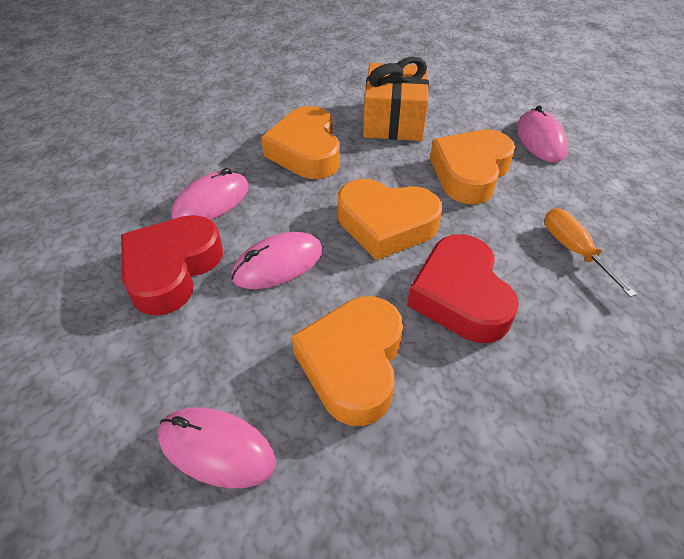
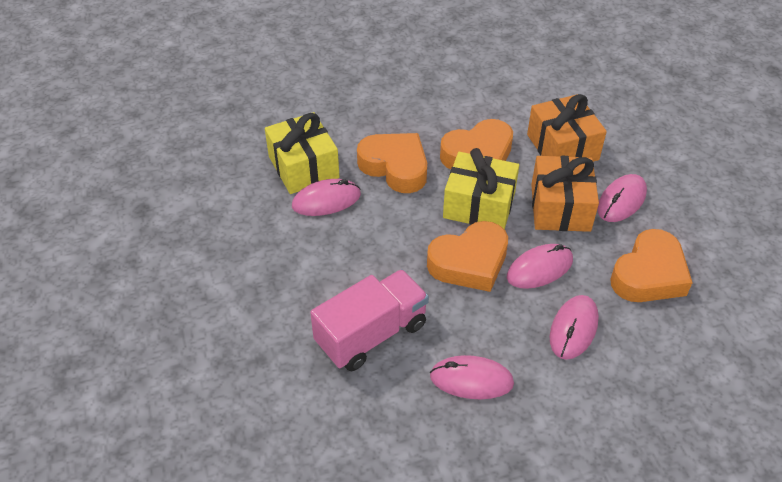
orange gift: [363,57,429,141] = 1 -> [527,94,607,162] [531,156,599,232] = 2
orange screwdriver: [545,208,637,297] = 1 -> none = 0
pink mouse: [158,407,276,488] [171,168,249,220] [231,232,323,289] [517,105,568,163] = 4 -> [292,179,361,216] [430,355,514,399] [507,244,573,289] [550,295,599,360] [597,174,647,222] = 5
pink truck: none = 0 -> [310,269,429,371] = 1
red heart: [121,215,223,316] [407,234,519,343] = 2 -> none = 0
yellow gift: none = 0 -> [265,112,340,194] [443,148,519,230] = 2

